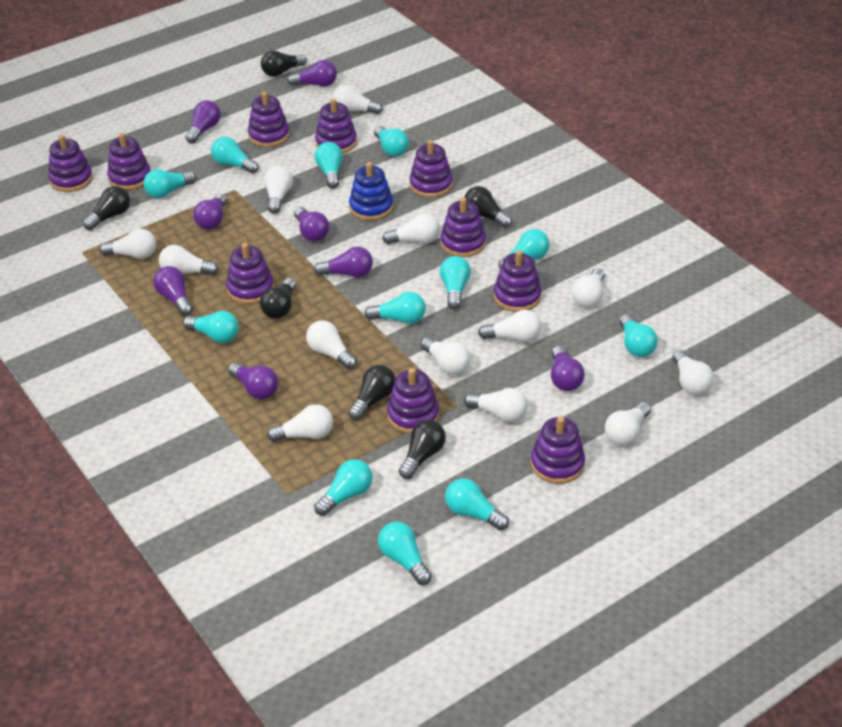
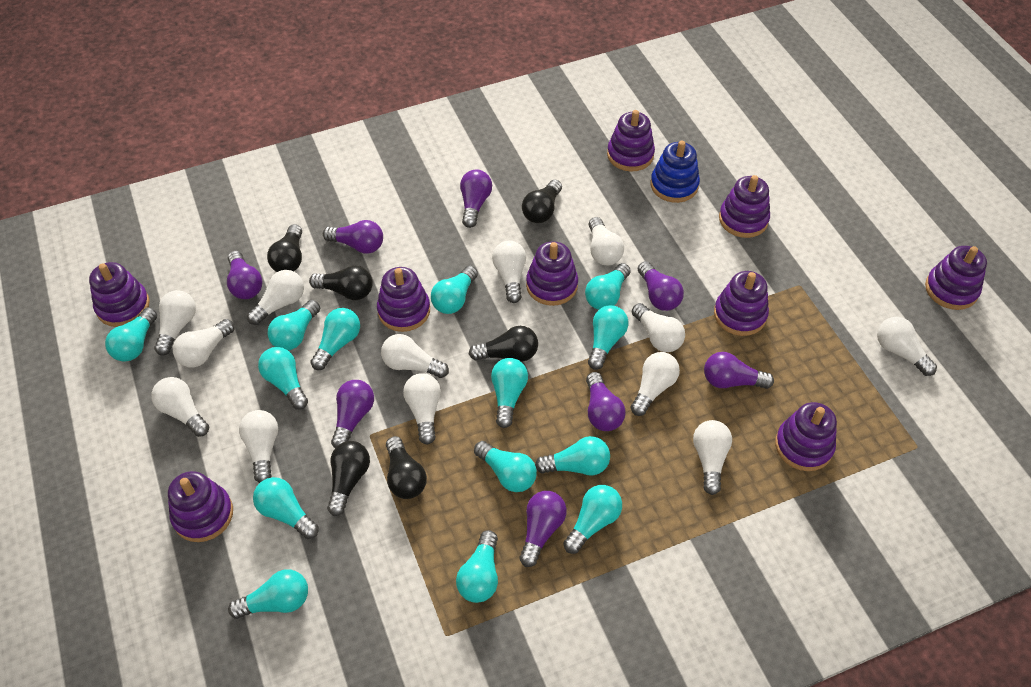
purple stacking toy: [48,135,93,192] [107,133,150,190] [226,243,274,304] [248,91,290,147] [315,98,357,154] [387,368,439,434] [409,140,453,198] [441,197,486,257] [494,250,542,312] [531,416,585,484] = 10 -> [89,262,150,327] [168,471,233,542] [377,267,430,332] [526,241,578,306] [607,110,655,172] [714,271,769,336] [719,175,770,238] [775,402,837,471] [925,246,987,310] = 9
turquoise light bulb: [143,169,196,198] [183,311,239,343] [211,137,259,174] [314,459,373,516] [315,142,343,188] [364,292,426,324] [374,126,409,157] [378,522,432,585] [440,256,471,309] [445,478,509,531] [499,229,549,268] [619,314,658,357] = 12 -> [105,308,157,362] [228,569,308,619] [253,477,319,539] [258,347,308,410] [268,300,320,350] [310,308,360,370] [431,266,478,314] [456,530,498,603] [474,441,537,492] [491,358,528,428] [535,436,610,476] [563,485,622,554] [585,263,631,310] [588,305,628,370] = 14

